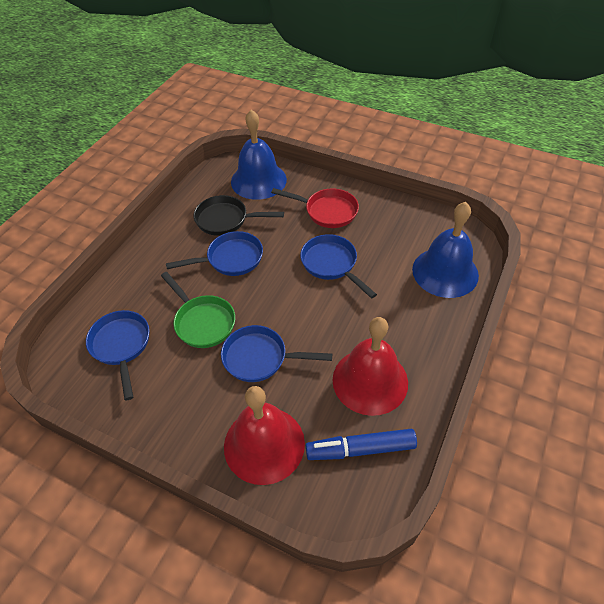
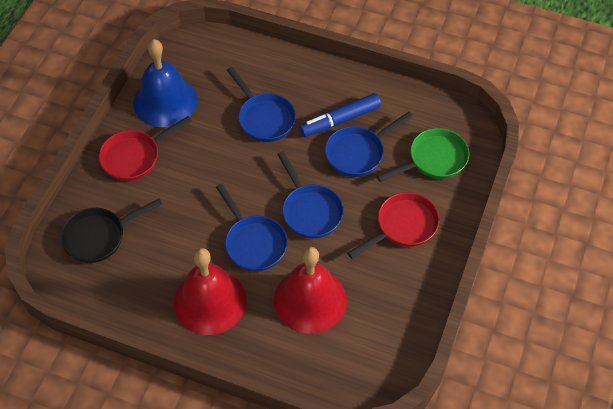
blue bell: [231,110,287,200] [412,202,479,298] = 2 -> [133,39,198,127] = 1
red pan: [271,188,359,228] = 1 -> [99,116,192,181] [347,192,440,259] = 2

